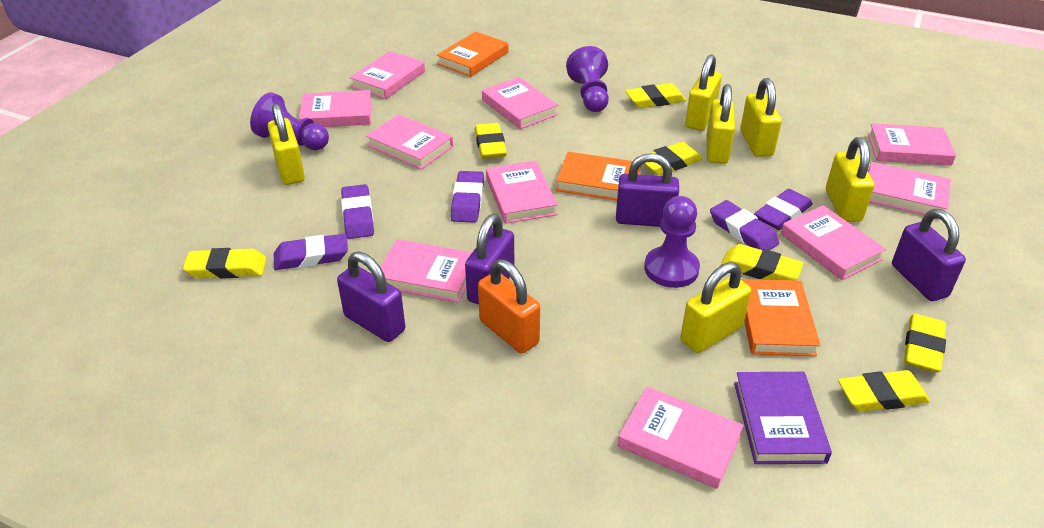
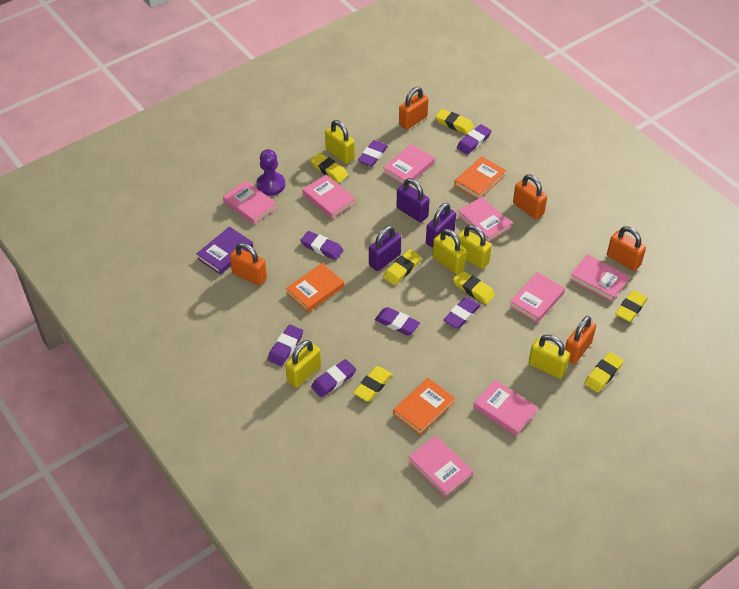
orange padlock: [478,259,540,353] = 1 -> [230,243,267,286] [399,87,429,130] [513,174,547,219] [565,316,596,364] [607,226,646,271] = 5
pink book: [299,90,372,127] [350,51,425,99] [366,114,453,170] [381,239,472,303] [482,77,558,129] [486,160,558,224] [618,387,744,489] [781,205,886,280] [868,123,956,166] [868,162,951,215] = 10 -> [223,181,277,225] [303,175,356,219] [383,144,435,185] [408,436,473,498] [458,197,512,242] [473,380,538,436] [509,272,565,323] [570,254,629,302] = 8
purple eraser: [274,234,348,270] [341,184,374,239] [451,171,484,223] [710,200,779,250] [754,189,813,230] = 5 -> [268,324,303,366] [301,231,343,260] [311,359,356,397] [358,140,388,167] [375,307,420,335] [443,297,481,329] [457,124,491,155] = 7
purple padlock: [337,252,406,342] [465,214,514,305] [616,153,679,227] [892,209,966,301] = 4 -> [369,226,401,271] [397,178,430,222] [426,203,456,248] = 3
purple pawn: [250,92,329,150] [566,46,609,112] [644,196,700,288] = 3 -> [256,149,285,196] = 1
yellow padlock: [268,103,305,185] [680,262,751,353] [685,55,722,131] [707,84,735,164] [740,78,782,157] [826,137,874,222] = 6 -> [285,340,321,388] [325,120,355,164] [432,229,467,274] [458,225,492,269] [529,335,570,379] = 5

